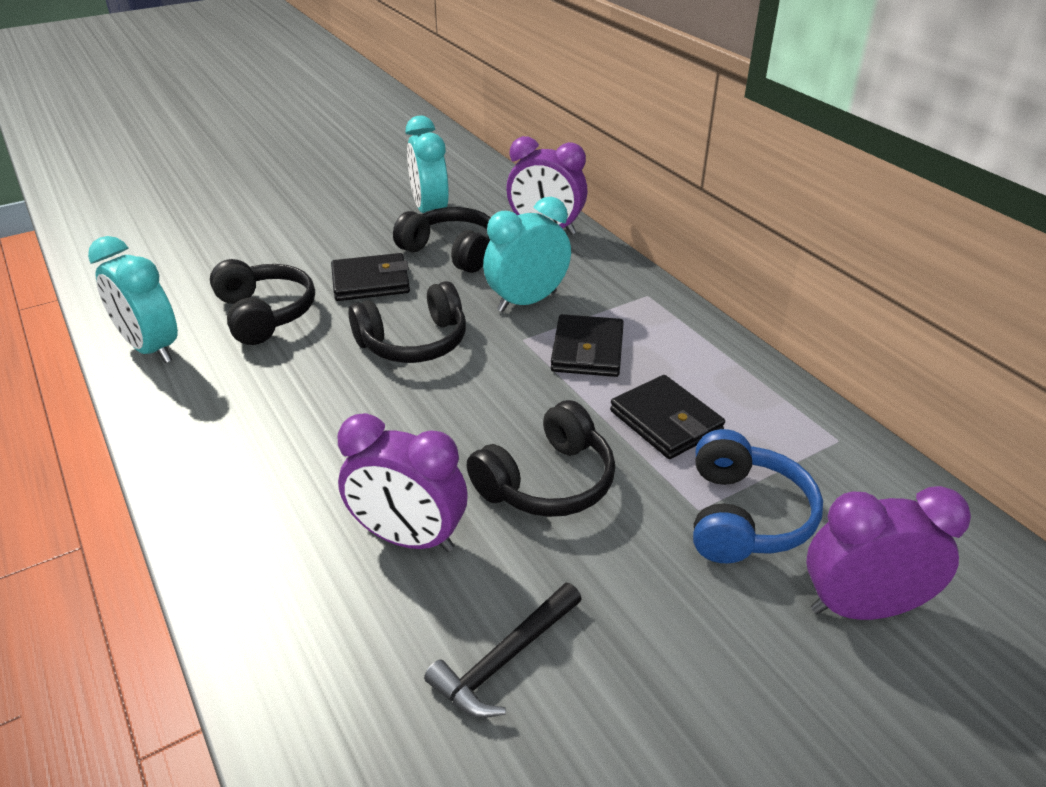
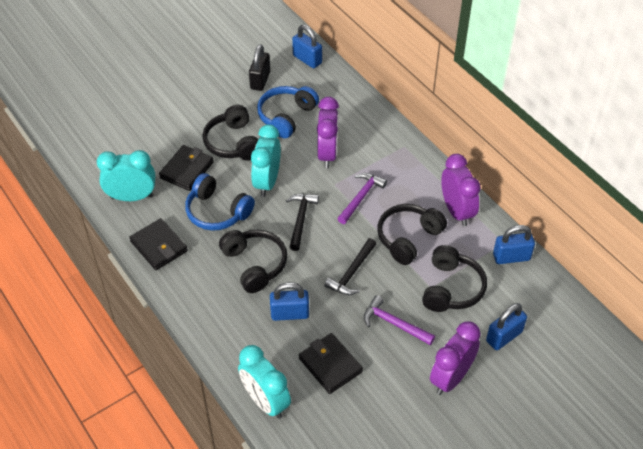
black hammer: [424,582,582,718] = 1 -> [286,194,319,251] [324,238,376,295] = 2
black padlock: none = 0 -> [249,44,270,91] = 1
blue headphones: [693,429,823,563] = 1 -> [185,173,255,231] [257,86,319,138] = 2
blue padlock: none = 0 -> [270,282,309,321] [292,25,322,68] [486,303,527,350] [493,225,535,264] = 4
purple hammer: none = 0 -> [337,173,387,224] [364,295,435,345] = 2

